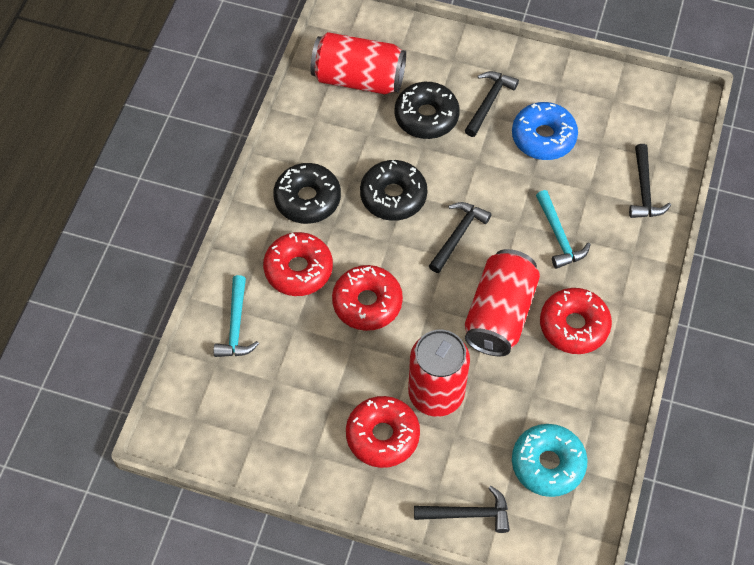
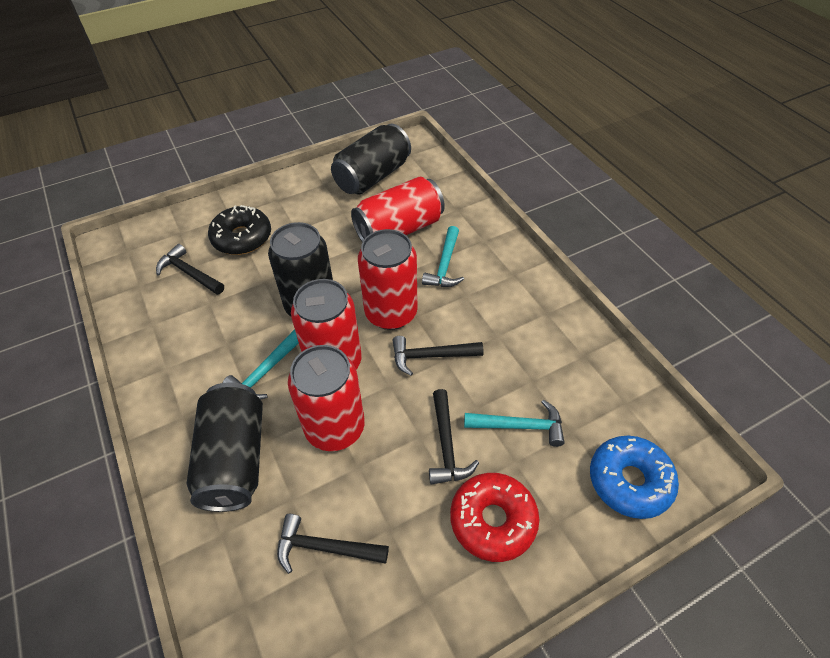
black can: none = 0 -> [187,382,263,512] [268,222,333,317] [331,124,411,195] = 3
black donut: [273,163,341,224] [360,160,427,221] [395,82,460,139] = 3 -> [208,205,271,255] = 1
red can: [310,32,406,94] [408,330,470,417] [465,249,540,356] = 3 -> [288,345,365,451] [291,279,361,370] [351,177,445,242] [358,229,417,330] = 4
red donut: [263,232,333,296] [332,265,403,331] [346,396,420,468] [540,288,612,354] = 4 -> [450,473,539,562] = 1
turquoise donut: [512,424,588,497] = 1 -> none = 0
turquoise hammer: [214,275,259,357] [536,190,591,269] = 2 -> [223,329,299,399] [422,226,464,287] [464,400,565,447] = 3

